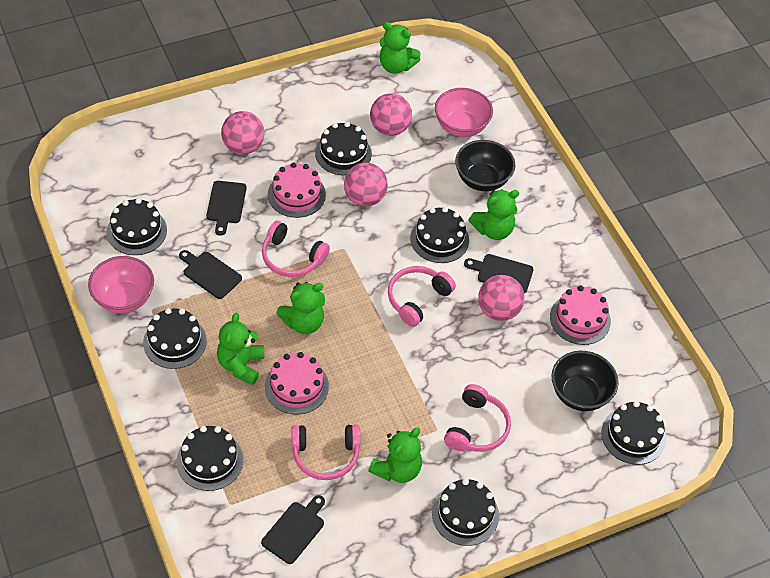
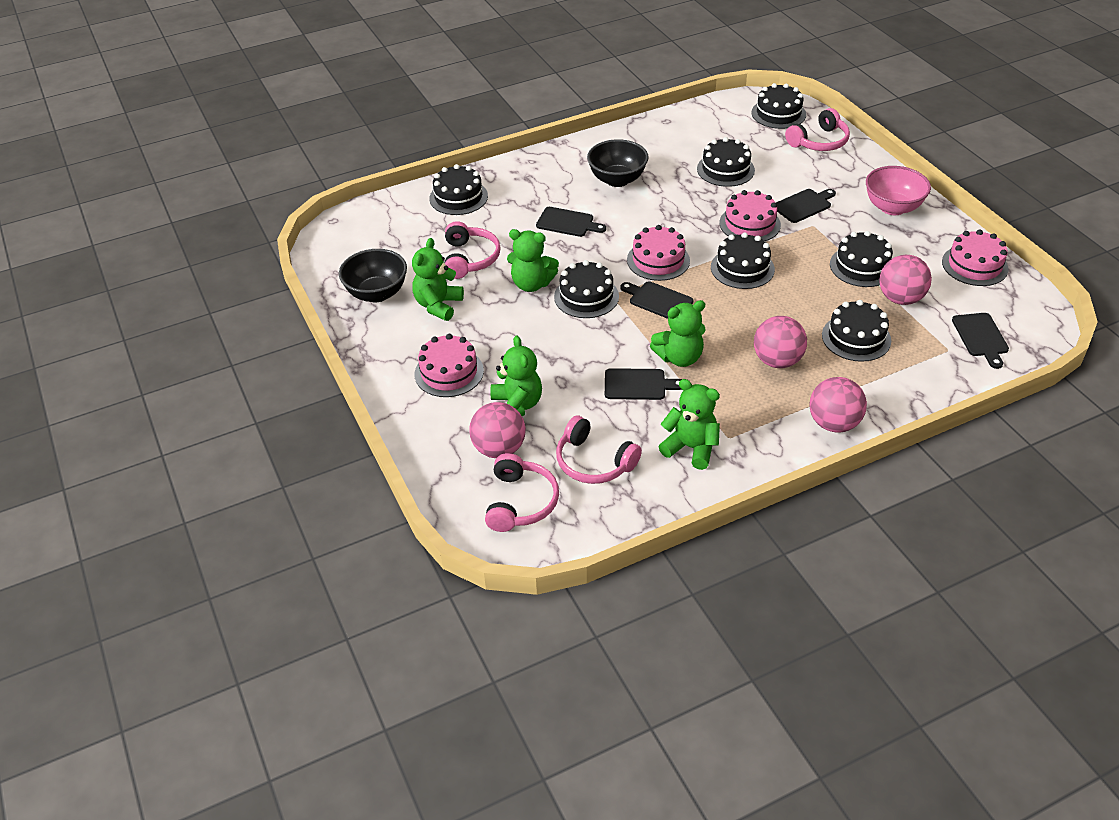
black cutting board: [179,250,242,299] [206,181,247,236] [261,495,325,564] [464,254,533,293] = 4 -> [536,207,606,237] [605,368,682,400] [620,281,693,319] [776,189,836,223] [952,313,1009,369] = 5
pink bowl: [88,256,154,313] [435,88,493,137] = 2 -> [866,166,931,215] = 1
pink cake: [265,352,329,415] [268,162,326,218] [550,285,611,345] = 3 -> [415,334,484,397] [627,225,690,281] [719,190,781,241] [942,230,1008,286] = 4

